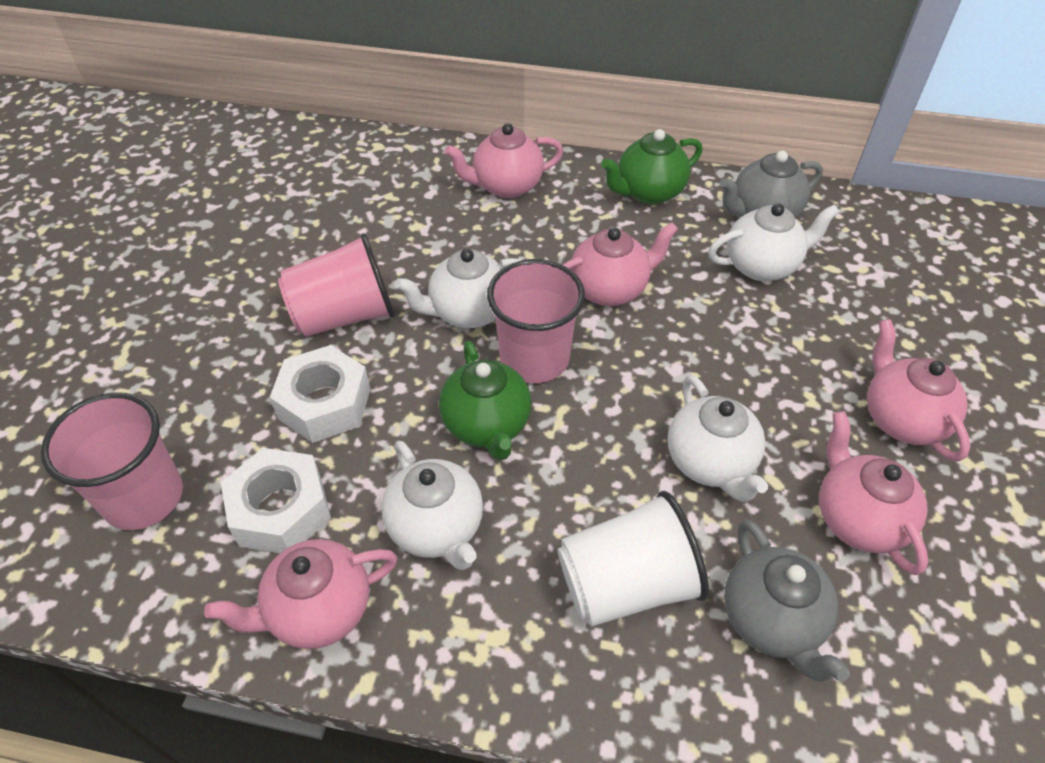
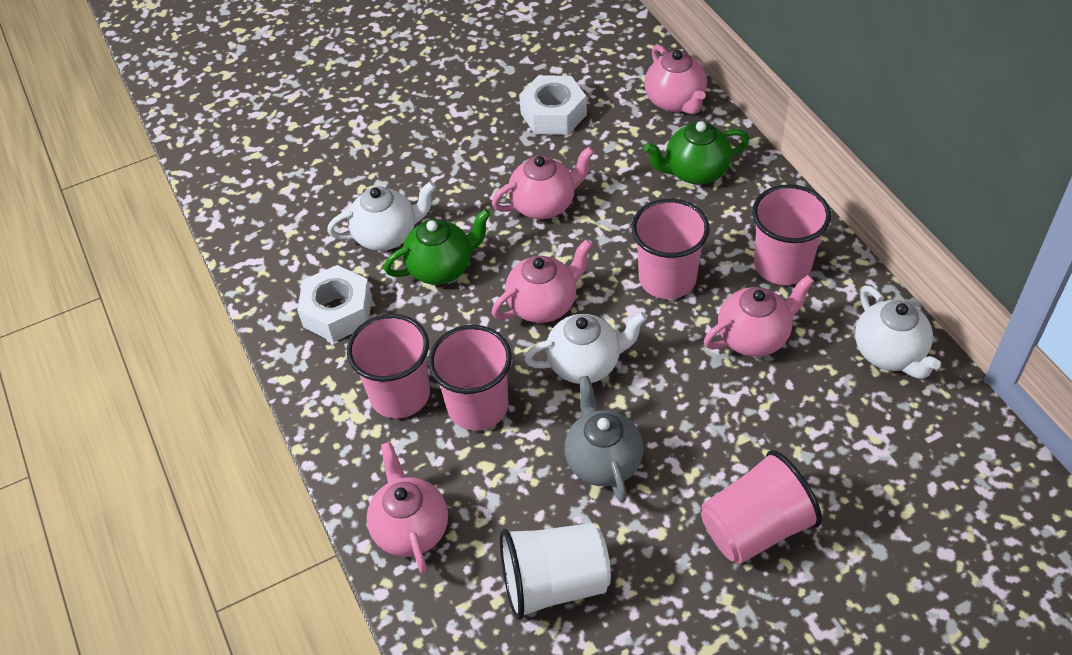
grey teapot: [720,151,823,218] [724,519,850,682] = 2 -> [564,376,643,502] = 1
pink cup: [41,392,183,530] [278,233,395,337] [487,259,585,383] = 3 -> [347,314,430,419] [428,325,512,431] [631,199,710,299] [701,450,822,564] [752,184,831,285] = 5
white teapot: [381,441,483,570] [395,249,522,328] [668,375,768,502] [708,203,840,281] = 4 -> [327,181,436,251] [524,312,647,384] [855,286,941,379] = 3

